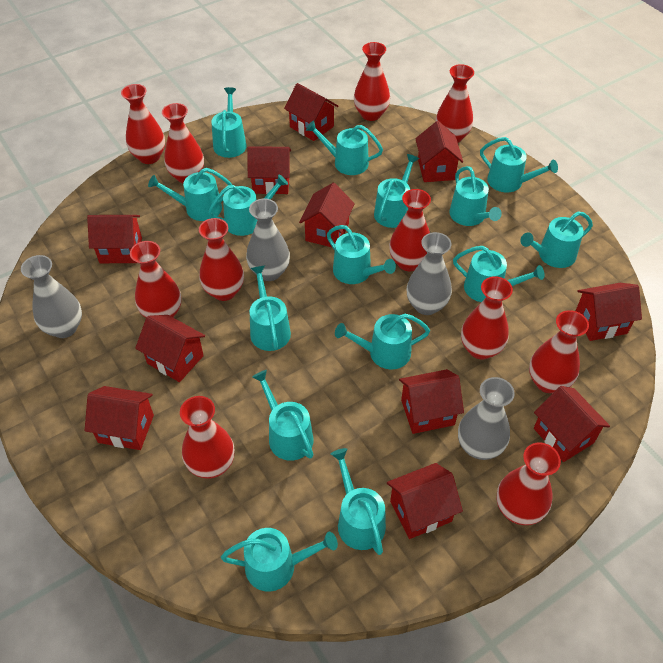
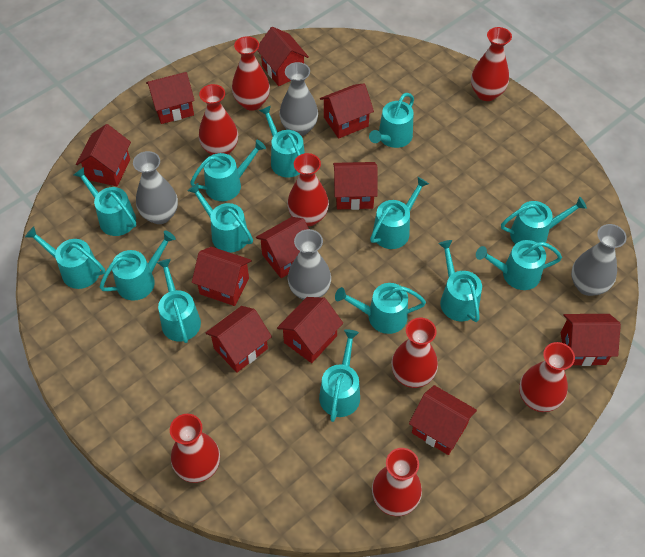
red vase: [121,84,165,164] [130,241,181,318] [162,103,204,183] [180,396,235,479] [199,218,244,301] [354,42,390,121] [389,189,431,271] [436,64,474,143] [461,276,513,360] [496,443,561,525] [529,310,589,393] = 11 -> [170,414,220,483] [199,84,238,155] [232,36,270,111] [287,153,329,226] [372,448,422,516] [392,318,438,388] [471,27,512,101] [519,342,575,412] = 8
turquoise watering can: [148,168,232,221] [208,174,288,236] [211,87,247,158] [221,528,338,592] [250,266,291,351] [252,370,313,461] [306,120,383,175] [327,225,396,284] [331,448,386,555] [335,314,430,369] [374,154,419,228] [449,166,502,226] [453,246,545,302] [480,137,558,192] [520,211,593,268] = 15 -> [25,226,105,289] [74,167,136,236] [99,231,176,300] [157,259,201,343] [188,183,253,253] [190,139,266,201] [259,106,305,177] [319,329,360,422] [335,283,426,334] [369,93,414,148] [370,177,429,249] [438,240,482,322] [476,240,562,290] [501,197,587,244] = 14

